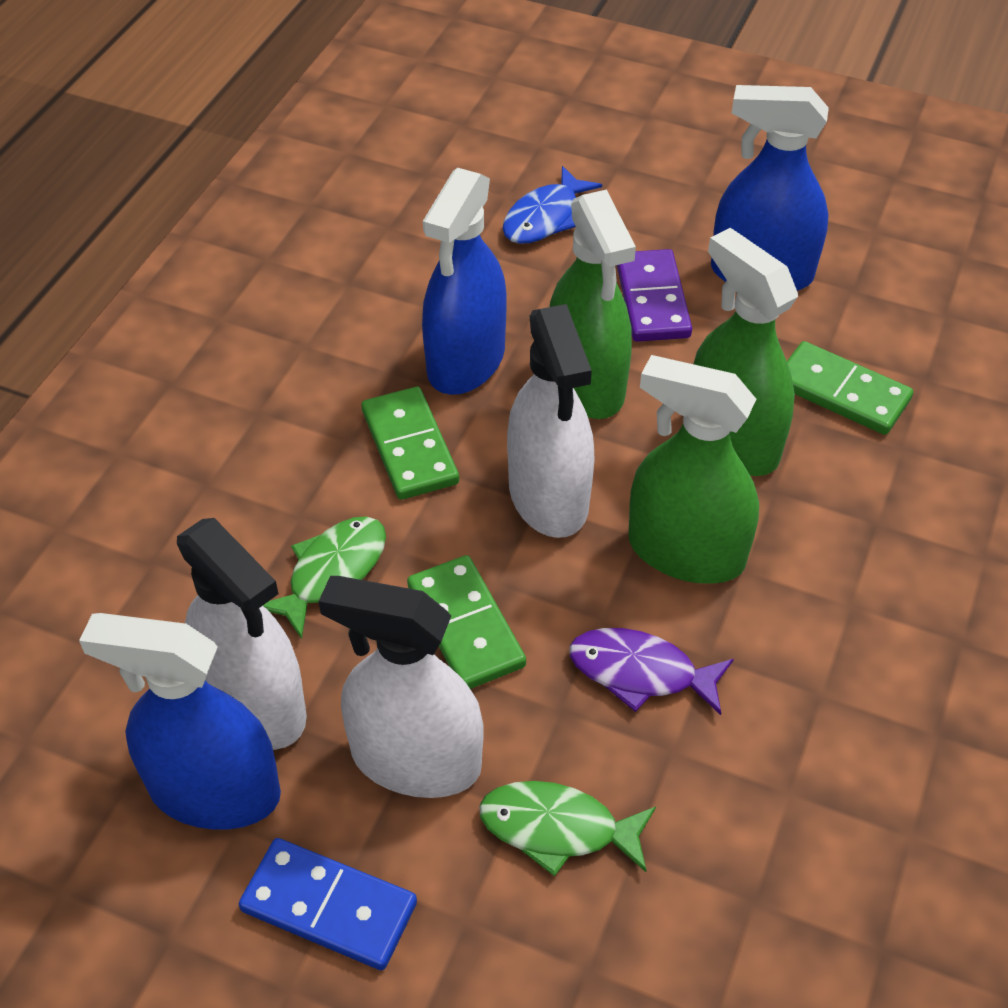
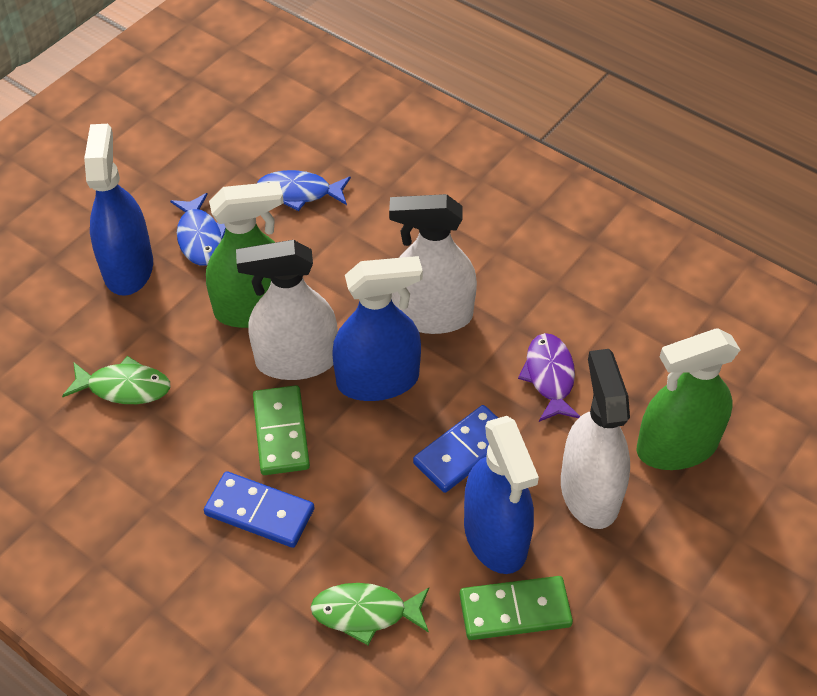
blue domino: [239,838,417,970] = 1 -> [204,471,314,548] [413,405,498,493] = 2
blue fish: [502,166,602,244] = 1 -> [170,193,226,266] [257,170,351,211] = 2
green domino: [361,387,459,500] [407,555,526,689] [787,341,913,435] = 3 -> [253,385,310,475] [460,576,573,640] = 2
green spray bottle: [550,190,636,419] [628,355,759,584] [693,228,798,476] = 3 -> [206,181,284,328] [636,329,740,470] = 2
purple domino: [617,249,692,342] = 1 -> none = 0

